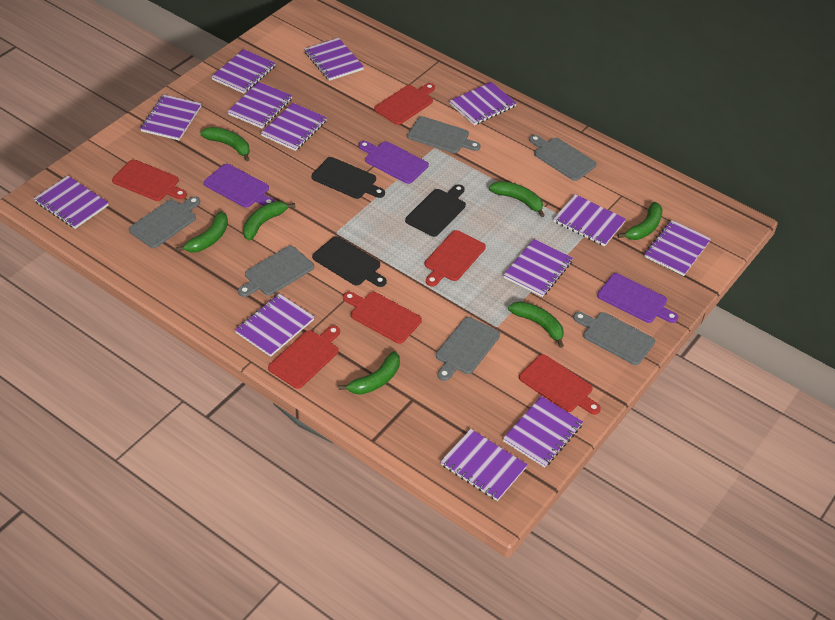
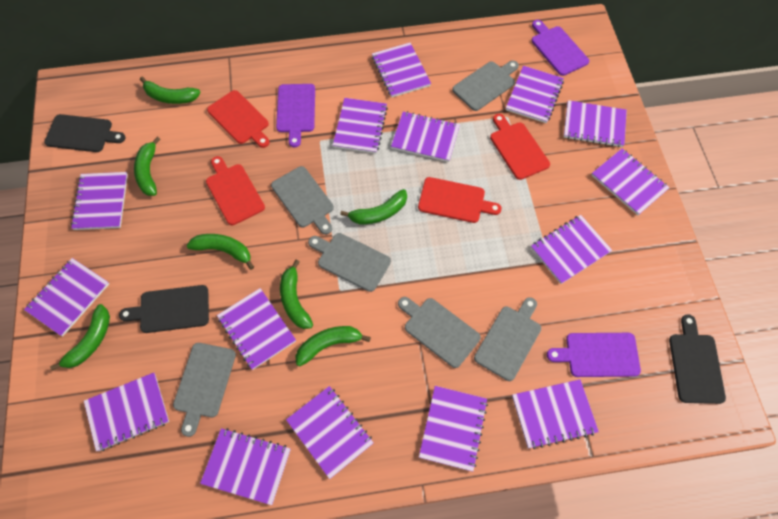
purple notebook: [34,176,109,229] [140,94,202,140] [211,49,276,94] [227,82,292,128] [235,293,314,357] [261,103,327,151] [304,38,364,81] [440,429,528,501] [450,82,517,125] [503,239,573,297] [503,396,583,468] [553,194,626,247] [644,220,711,276] = 13 -> [24,258,109,336] [71,172,128,230] [84,373,169,451] [200,428,290,505] [217,288,296,370] [286,386,374,479] [333,98,388,154] [372,43,431,98] [391,111,460,162] [419,386,488,471] [506,66,564,123] [512,379,599,449] [531,215,612,284] [564,100,627,147] [591,148,670,215] = 15
red cutting board: [112,160,187,201] [268,326,340,389] [343,292,422,344] [374,83,435,125] [424,230,486,287] [519,354,601,415] = 6 -> [206,156,265,225] [207,90,270,148] [418,177,502,223] [490,114,550,180] = 4

